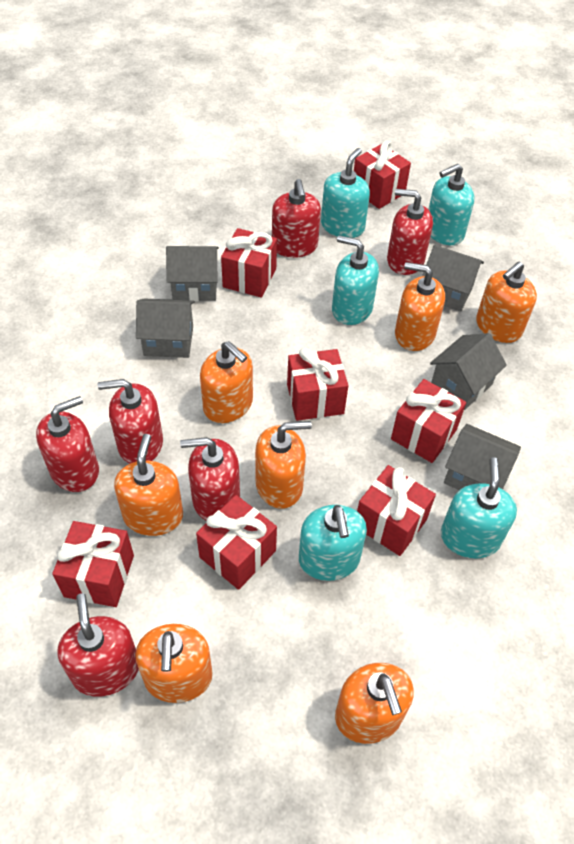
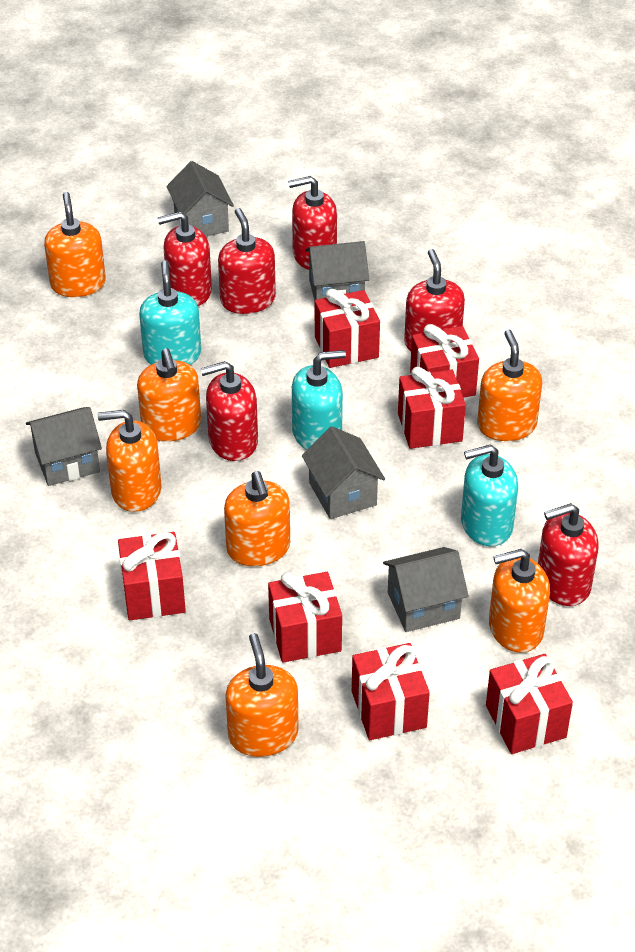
turquoise soap dispenser: [299,505,367,581] [321,148,370,238] [332,235,379,325] [428,164,475,245] [441,457,517,559] = 5 -> [139,260,201,365] [292,350,346,450] [461,444,518,547] = 3

